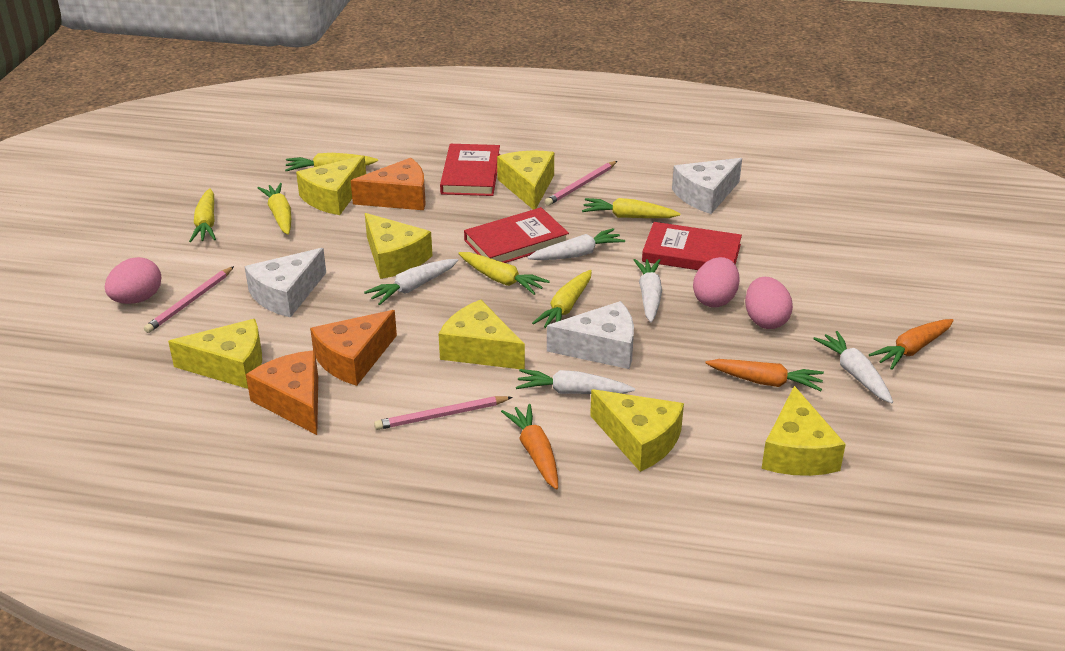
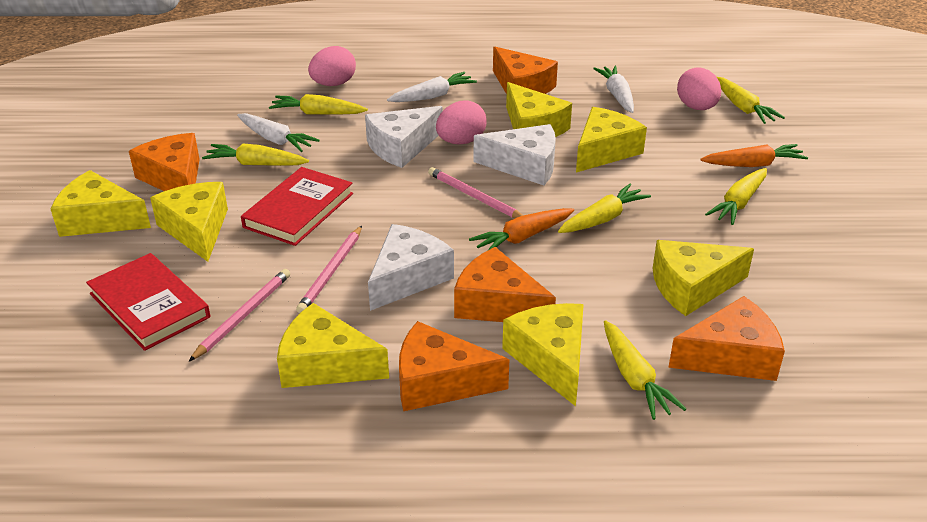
orange carrot: [501,404,558,490] [705,359,824,391] [869,319,954,370] = 3 -> [469,208,574,251] [700,144,808,167] = 2
orange cheese: [246,350,318,435] [310,310,397,386] [351,158,426,210] = 3 -> [129,133,200,191] [399,321,509,411] [454,247,556,322] [493,47,558,94] [668,296,785,381] = 5
red book: [440,144,500,196] [464,207,569,263] [642,222,742,270] = 3 -> [86,253,210,351] [241,167,353,246] = 2
white carrot: [364,259,458,305] [516,369,635,394] [527,228,625,260] [634,259,662,323] [813,331,893,404] = 5 -> [237,113,320,152] [387,72,477,102] [593,66,634,113] = 3

